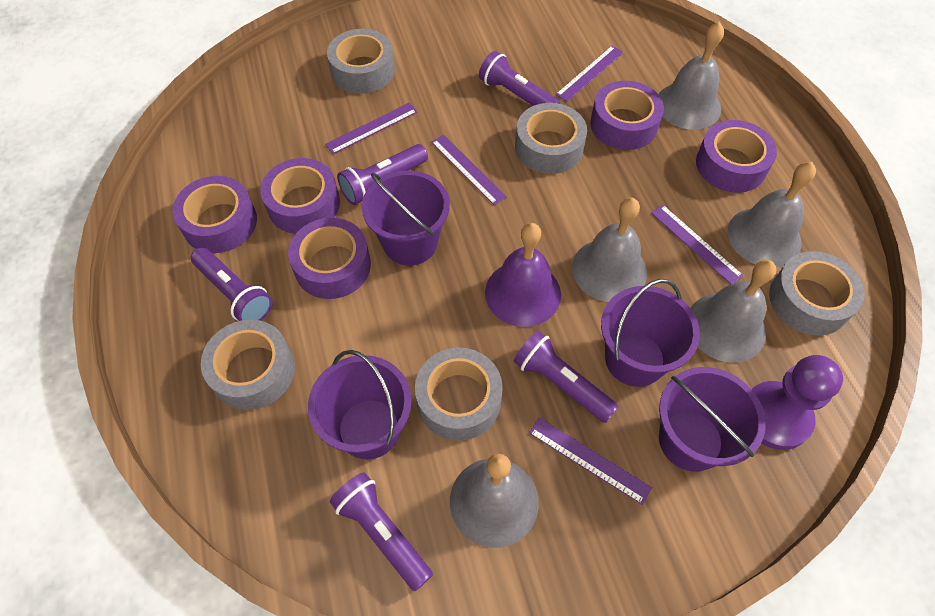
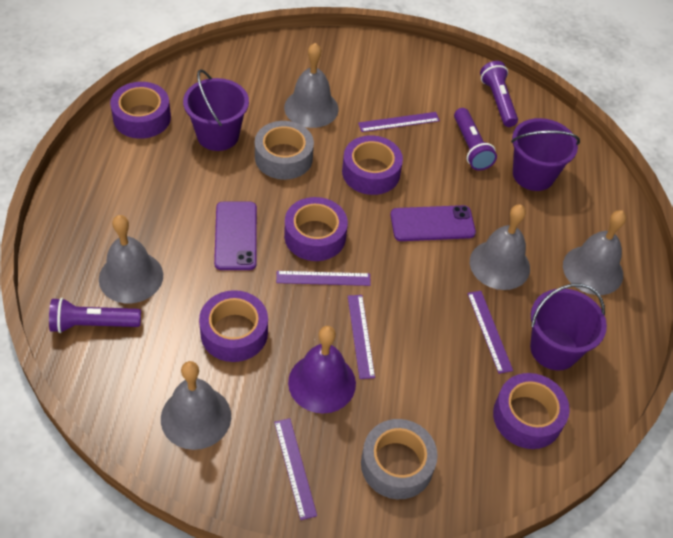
grey tape: [201,320,295,410] [327,29,395,94] [415,348,503,441] [515,103,587,174] [769,251,864,336] = 5 -> [255,121,314,180] [361,419,438,499] = 2
purple bucket: [308,350,412,459] [362,170,450,265] [601,279,700,387] [659,367,766,472] = 4 -> [183,69,249,151] [511,118,580,191] [530,283,607,370] = 3
purple flashlight: [191,247,272,321] [330,472,433,591] [337,144,428,205] [479,51,560,106] [514,330,619,423] = 5 -> [49,298,141,333] [454,108,497,170] [480,61,518,127] = 3
purple pawn: [752,355,843,450] = 1 -> none = 0
purple phone: none = 0 -> [214,202,257,270] [390,205,476,241] = 2

